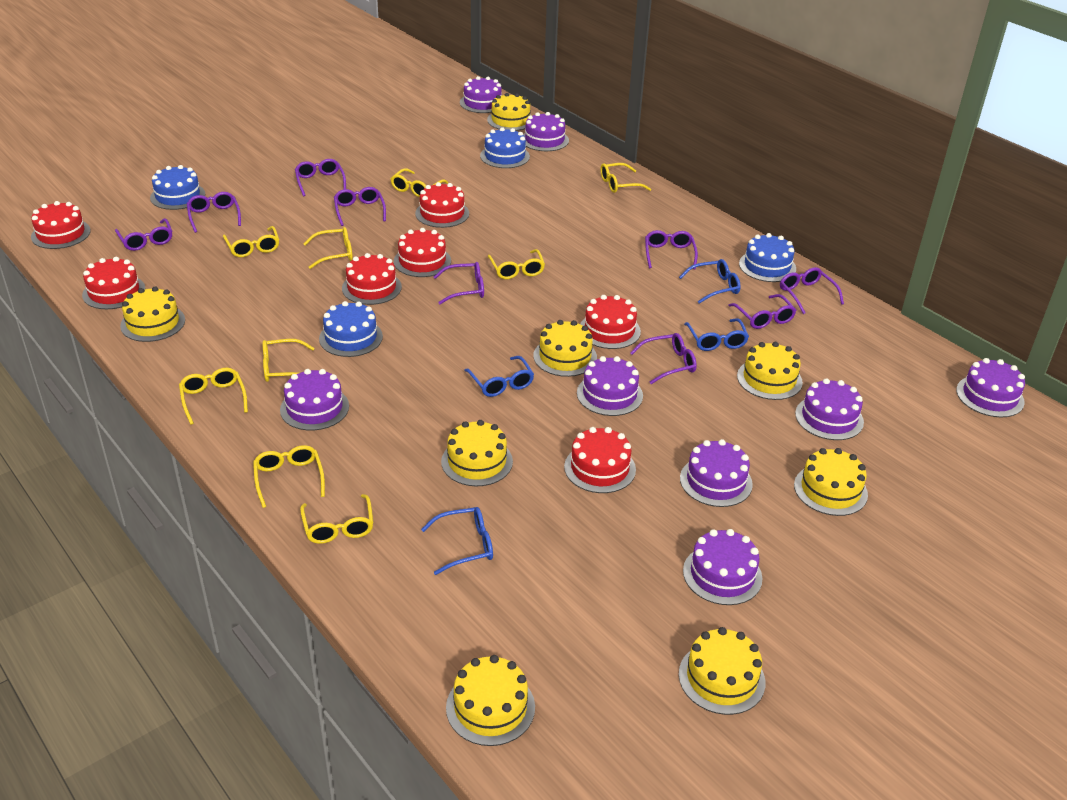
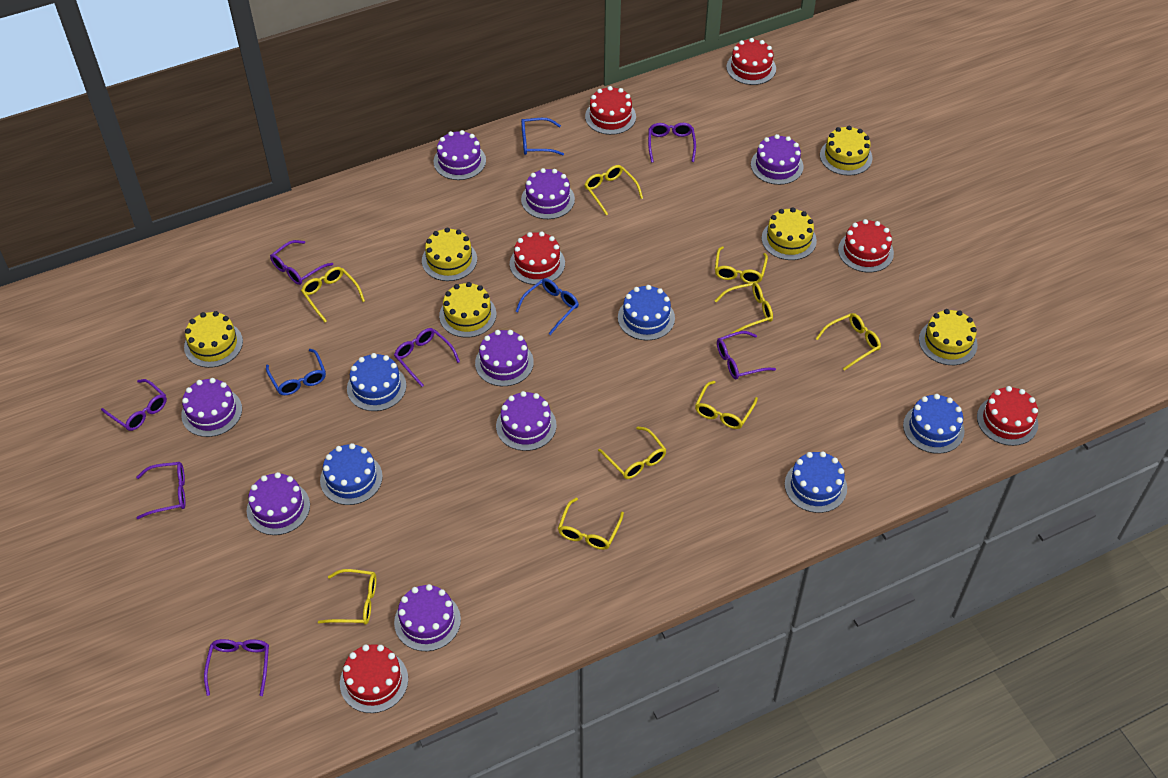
blue cake: [150,165,205,210] [319,301,383,357] [480,127,530,168] [739,233,796,282] = 4 -> [320,443,383,505] [347,353,406,411] [618,285,675,340] [785,451,847,513] [903,394,965,454] = 5
blue glasses: [421,507,493,575] [464,356,534,397] [679,259,741,304] [684,318,749,351] = 4 -> [266,349,326,395] [515,278,579,335] [521,118,564,155] = 3
purple glasses: [115,218,172,251] [187,192,241,233] [295,159,346,196] [334,187,386,226] [434,262,484,304] [630,333,697,384] [645,230,698,269] [728,294,796,329] [780,267,844,314] = 9 -> [101,379,167,431] [136,462,186,519] [204,639,269,696] [270,240,333,285] [394,328,460,387] [648,123,696,163] [717,331,776,380] = 7
red cake: [31,201,91,249] [82,257,146,309] [342,253,402,305] [394,228,451,277] [415,182,469,228] [564,427,636,493] [580,295,641,349] = 7 -> [340,644,408,713] [510,231,565,285] [585,86,636,135] [726,38,776,85] [838,219,894,273] [977,386,1038,446] = 6
yellow cake: [120,286,185,342] [441,420,513,486] [446,655,535,746] [487,93,532,131] [533,320,597,377] [679,627,765,715] [737,342,803,400] [794,448,868,516] = 8 -> [184,311,243,368] [422,228,477,281] [439,282,496,338] [762,207,817,260] [820,126,873,176] [919,309,978,365] = 6

